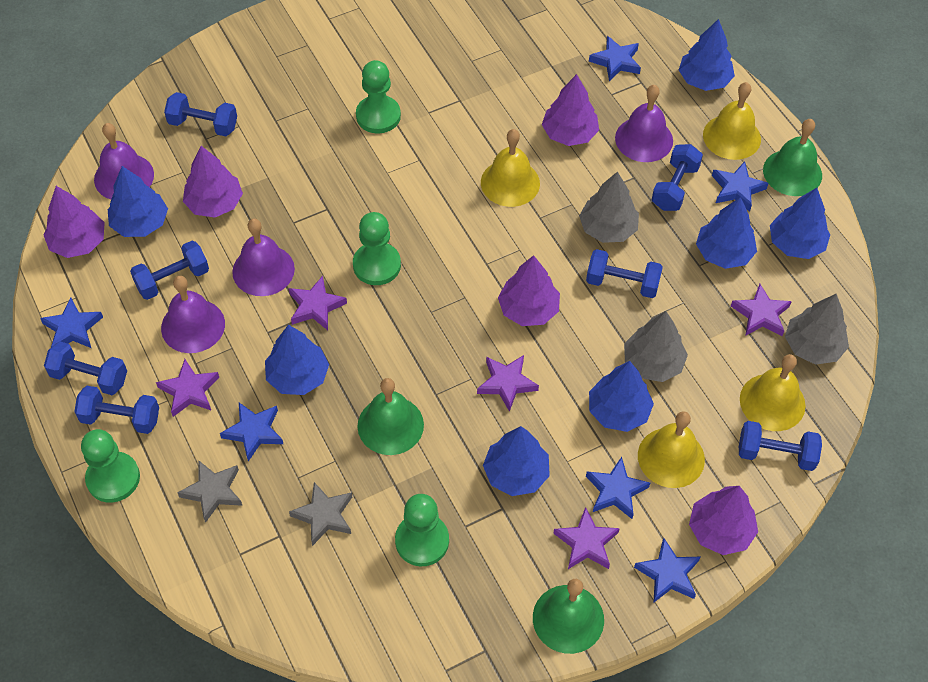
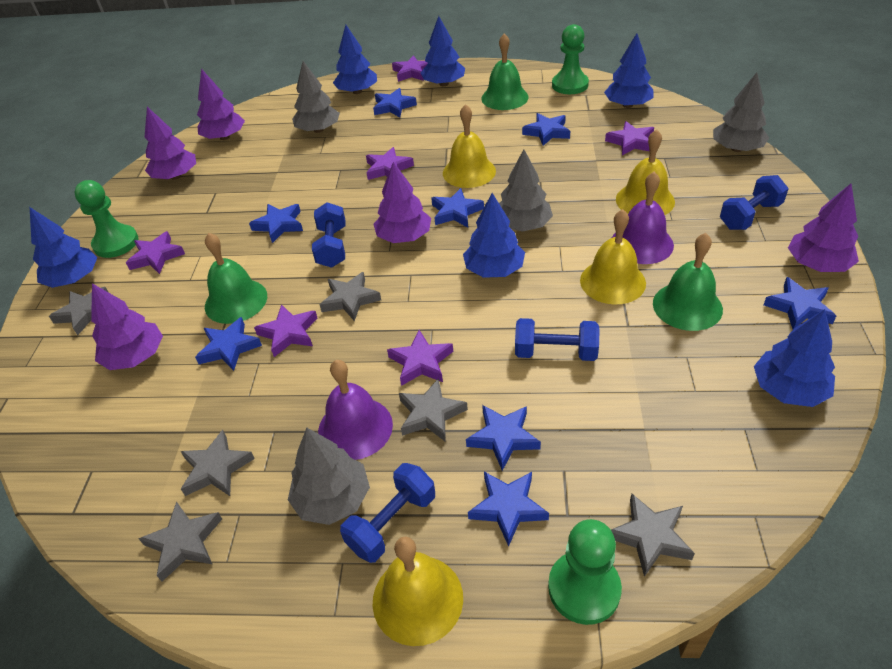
blue dumbbell: [44,341,127,395] [74,386,159,434] [130,241,209,300] [164,92,237,136] [586,249,663,298] [652,144,703,211] [739,421,822,471] = 7 -> [312,202,346,268] [340,463,435,563] [515,318,600,361] [720,175,789,230] = 4
blue star: [40,297,103,348] [220,403,283,461] [586,457,650,519] [589,36,641,81] [634,538,700,603] [712,162,769,212] = 6 -> [195,317,262,371] [249,204,303,243] [373,88,417,117] [431,188,484,227] [466,405,541,471] [468,472,549,547] [522,113,570,146] [764,277,836,329] = 8
blue tree: [108,166,168,237] [265,325,329,395] [483,426,550,496] [589,361,654,432] [679,19,735,91] [696,197,757,269] [770,188,830,259] = 7 -> [30,207,97,288] [333,25,377,94] [421,16,465,86] [463,193,525,278] [604,33,654,108] [754,309,835,407] = 6
green pawn: [81,429,140,503] [353,212,401,285] [356,60,401,134] [395,494,449,566] = 4 -> [75,180,138,258] [548,519,622,625] [552,24,589,94] = 3
grey star: [177,460,243,523] [289,482,352,546] = 2 -> [49,287,109,335] [139,501,222,581] [180,430,255,496] [320,272,381,321] [399,379,468,442] [611,494,695,577] = 6
grey tree: [579,171,639,243] [624,311,688,382] [785,294,849,365] = 3 -> [288,428,370,525] [292,61,340,133] [499,149,553,232] [713,73,769,152] = 4
purple bell: [94,123,154,199] [161,276,225,353] [232,219,295,296] [615,85,673,162] = 4 -> [318,360,393,460] [612,172,674,264] = 2
purple star: [156,359,219,417] [289,276,347,330] [477,355,539,412] [553,507,620,569] [731,284,792,336] = 5 -> [126,231,185,274] [254,304,318,357] [366,147,414,180] [387,330,453,386] [392,55,428,82] [605,121,654,156] = 6

